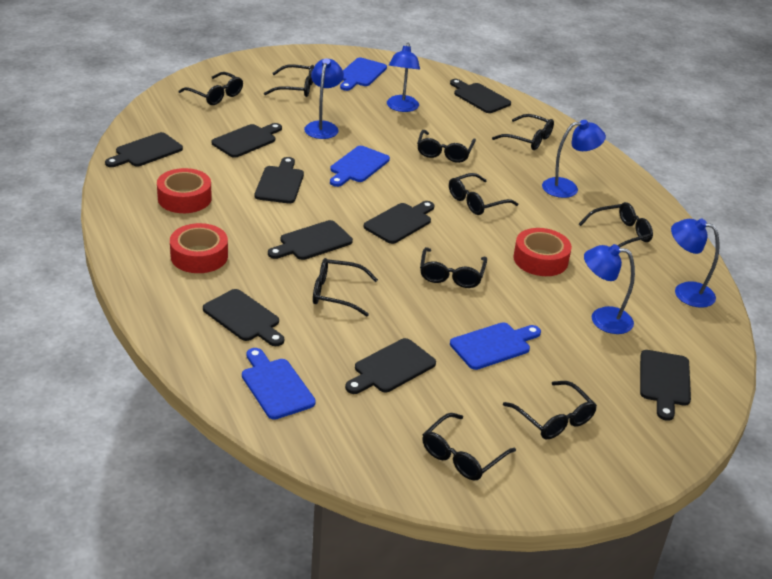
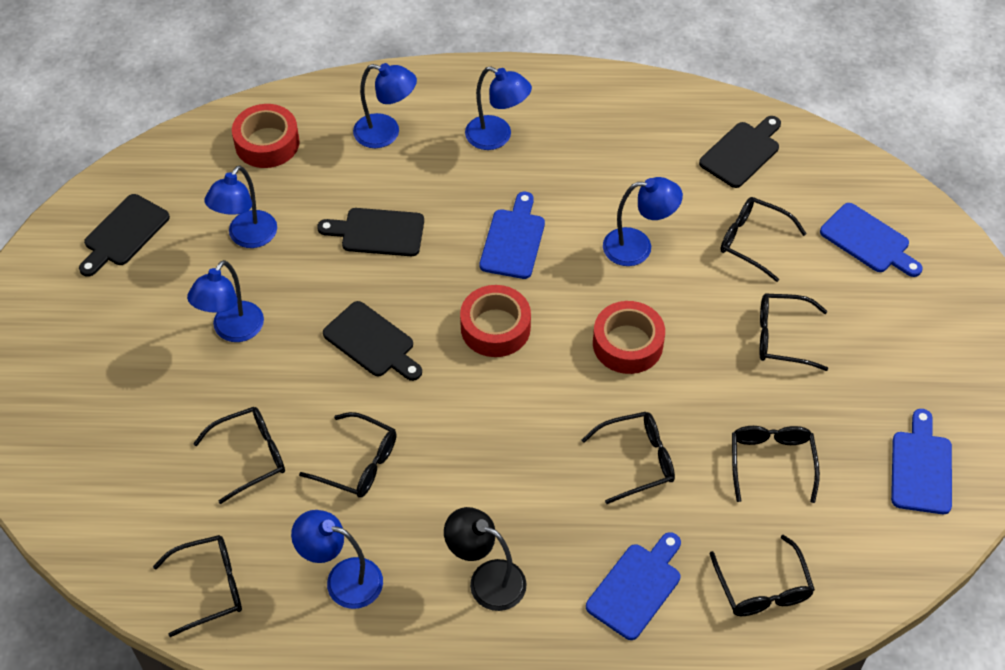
black cutting board: [105,132,183,167] [203,289,284,346] [212,123,282,158] [255,157,304,204] [268,220,353,260] [345,338,436,394] [364,201,435,244] [450,79,511,113] [640,350,691,421] = 9 -> [79,194,170,277] [317,208,424,256] [323,301,422,381] [699,116,781,188] = 4
black glasses: [178,72,243,105] [264,64,314,97] [313,258,378,317] [417,130,476,163] [420,247,487,288] [422,413,516,480] [449,173,518,215] [492,114,554,150] [503,381,597,439] [579,202,653,247] = 10 -> [153,535,242,637] [193,407,285,504] [299,412,396,498] [582,412,675,504] [709,535,815,616] [720,197,807,282] [732,426,820,503] [760,293,828,371] = 8
black lamp: none = 0 -> [444,507,527,611] = 1
blue lamp: [304,58,344,139] [387,43,420,112] [542,120,606,198] [584,244,635,334] [671,219,719,308] = 5 -> [187,260,264,342] [204,165,277,248] [291,510,383,609] [353,63,417,148] [465,66,532,150] [603,177,683,266] = 6

